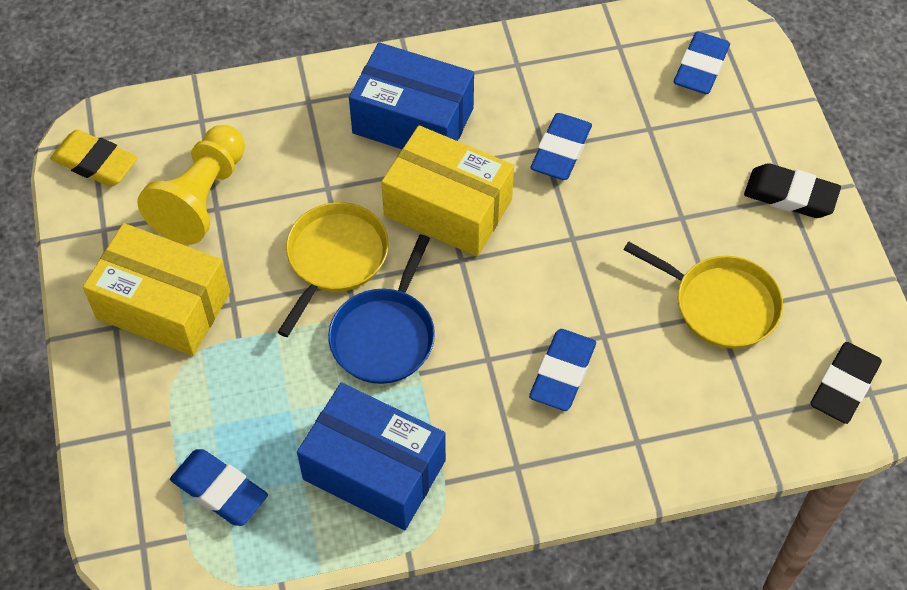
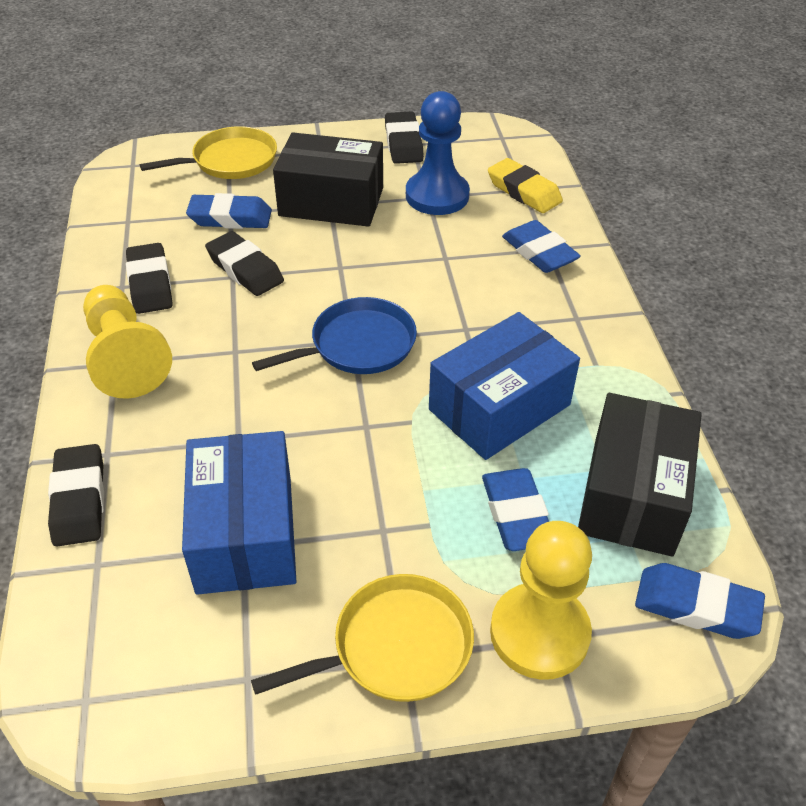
black box: none = 0 -> [273,132,383,227] [578,393,702,557] = 2
black eraser: [744,163,841,218] [810,342,882,424] = 2 -> [48,444,104,546] [126,243,172,314] [205,231,284,296] [385,111,424,164] = 4
blue pawn: none = 0 -> [406,91,470,215] = 1
yellow box: [83,223,230,356] [381,125,514,257] = 2 -> none = 0
yellow pawn: [137,125,245,245] = 1 -> [83,285,172,399] [490,521,592,680] = 2

